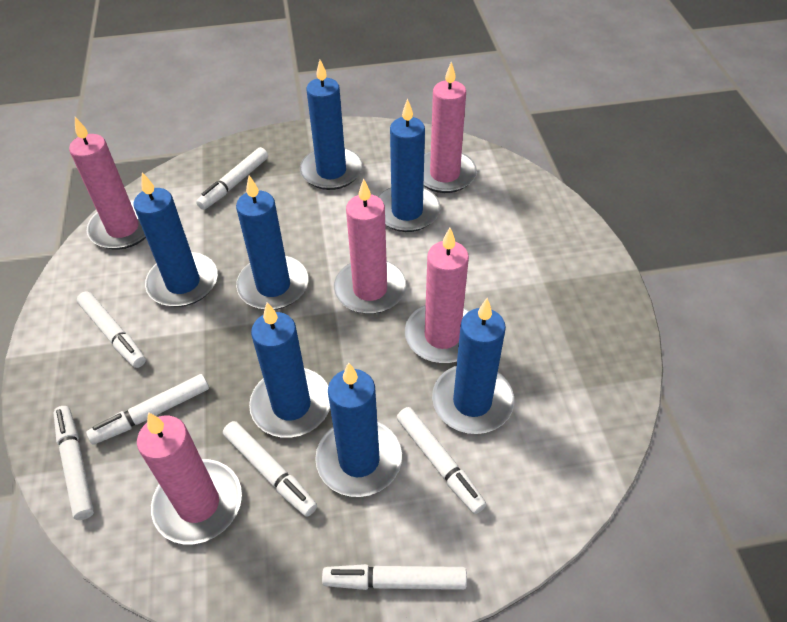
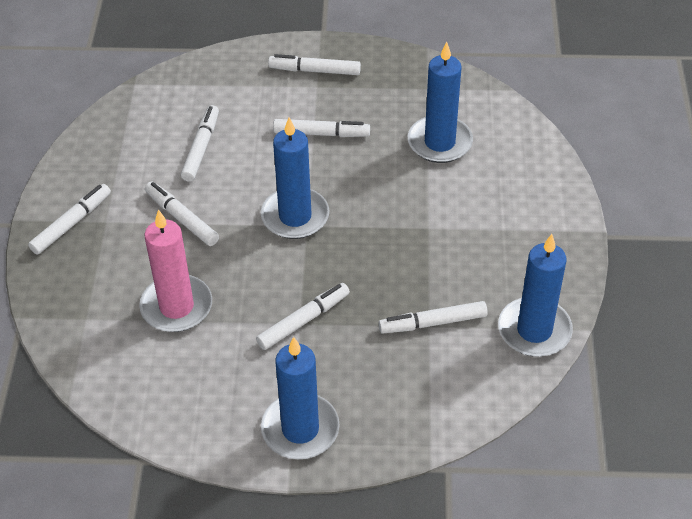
blue candle: [133,172,218,307] [236,175,309,310] [249,302,330,438] [300,60,362,190] [315,362,402,497] [378,98,440,232] [432,298,514,434] = 7 -> [261,117,329,239] [261,337,340,459] [408,42,473,163] [498,234,573,357] = 4
pink candle: [69,117,146,250] [137,412,242,544] [334,179,406,314] [405,228,469,363] [424,62,477,193] = 5 -> [139,209,212,332] = 1

